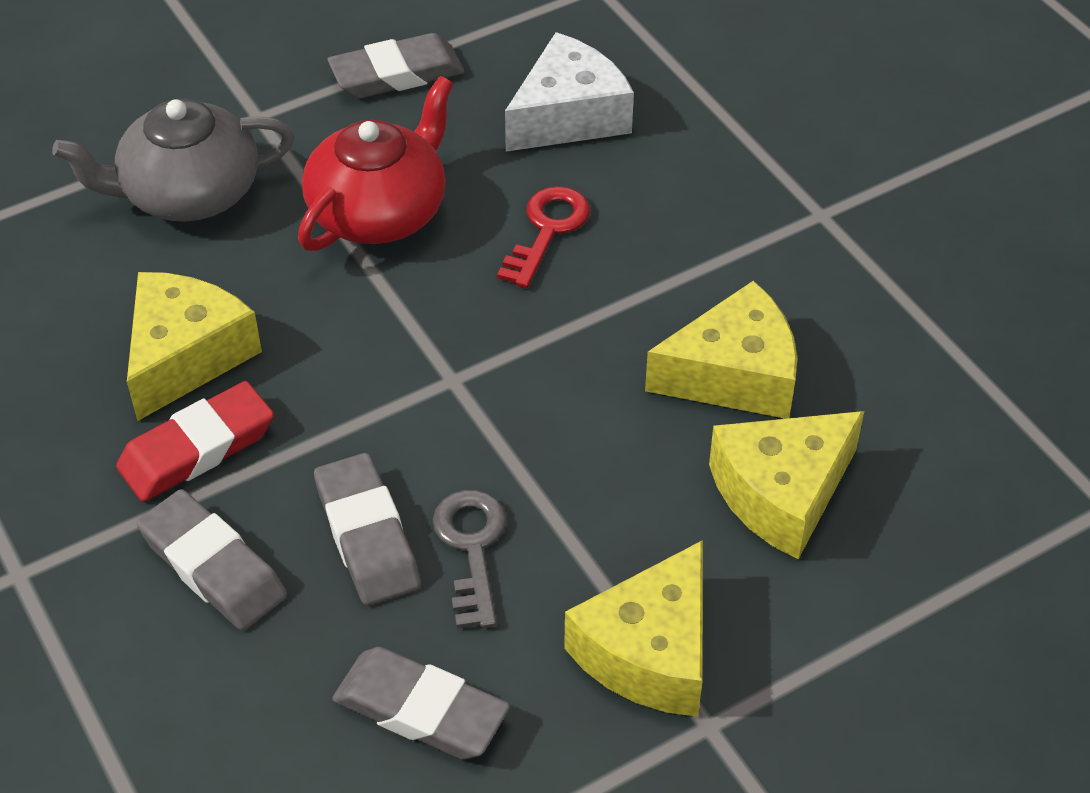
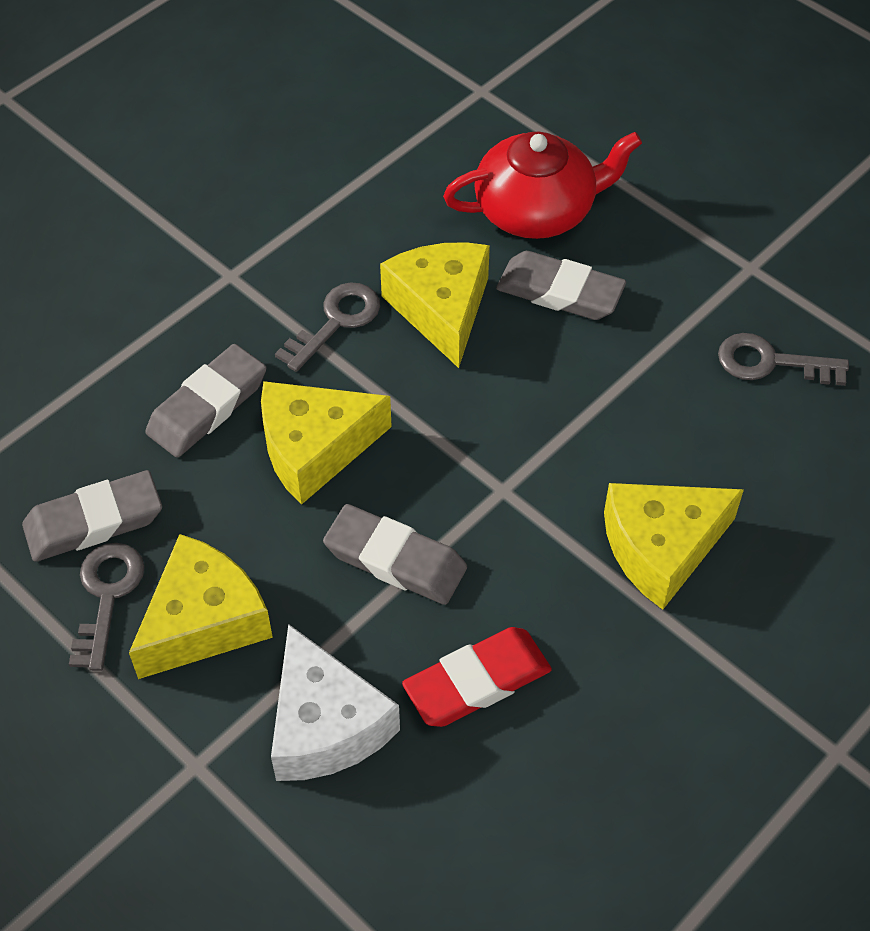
grey key: [432,490,507,628] = 1 -> [69,543,145,671] [275,282,380,372] [718,333,849,386] = 3
grey teapot: [52,99,295,221] = 1 -> none = 0
red key: [497,186,590,288] = 1 -> none = 0

